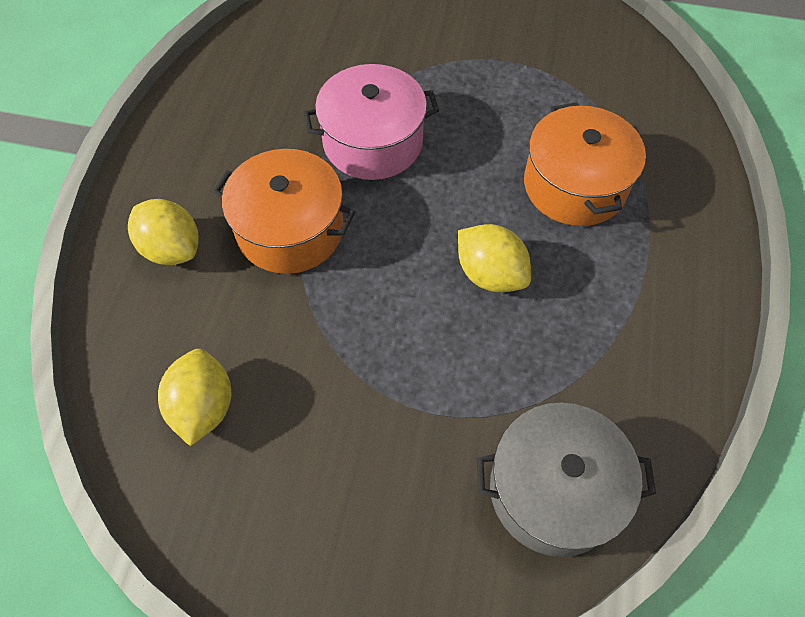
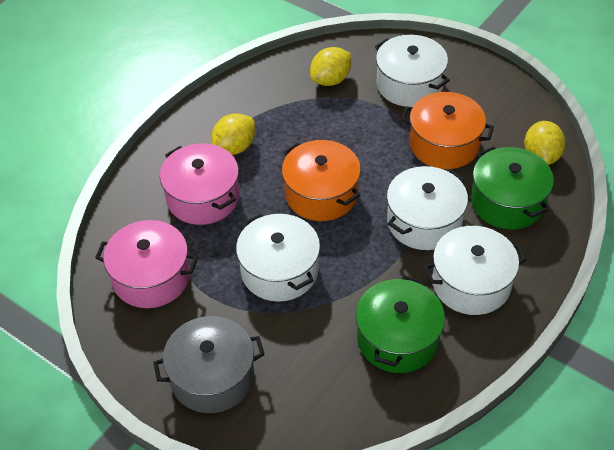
green pot: none = 0 -> [356,275,445,373] [471,146,554,229] = 2
pink pot: [303,64,439,180] = 1 -> [95,220,198,308] [160,143,239,225] = 2
white pot: none = 0 -> [236,214,320,302] [375,35,450,107] [387,166,468,250] [424,226,527,315] = 4

